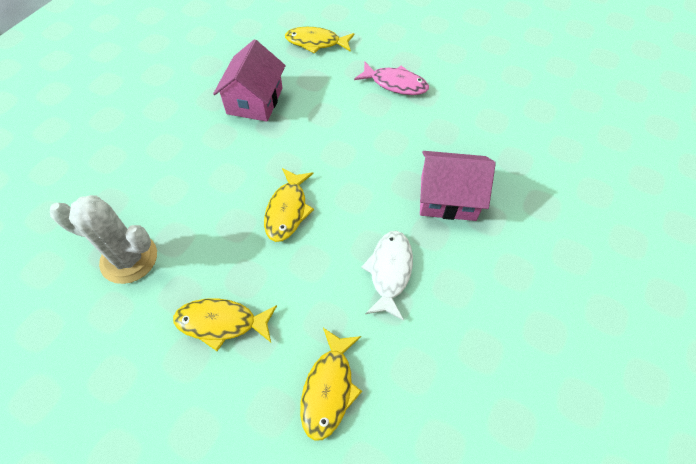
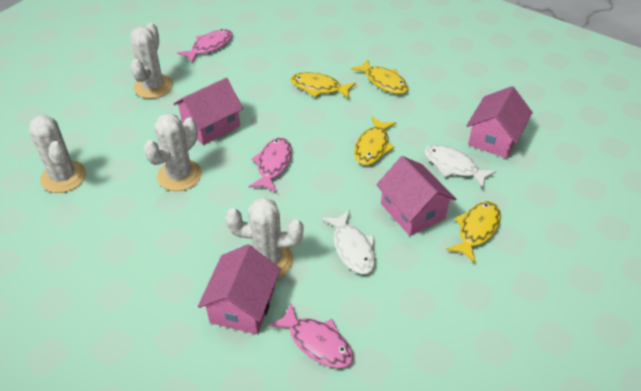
pink fish: [354,62,429,95] = 1 -> [177,29,233,63] [249,138,292,193] [269,303,353,368] = 3
pink house: [213,39,286,122] [420,151,496,221] = 2 -> [173,78,243,145] [198,244,281,334] [376,156,456,236] [466,86,533,158] = 4
white cactus: [50,195,157,284] = 1 -> [29,115,86,193] [130,23,173,99] [143,113,202,191] [225,197,304,278] = 4
white fish: [361,231,413,321] = 1 -> [322,210,375,274] [424,144,496,188] = 2

